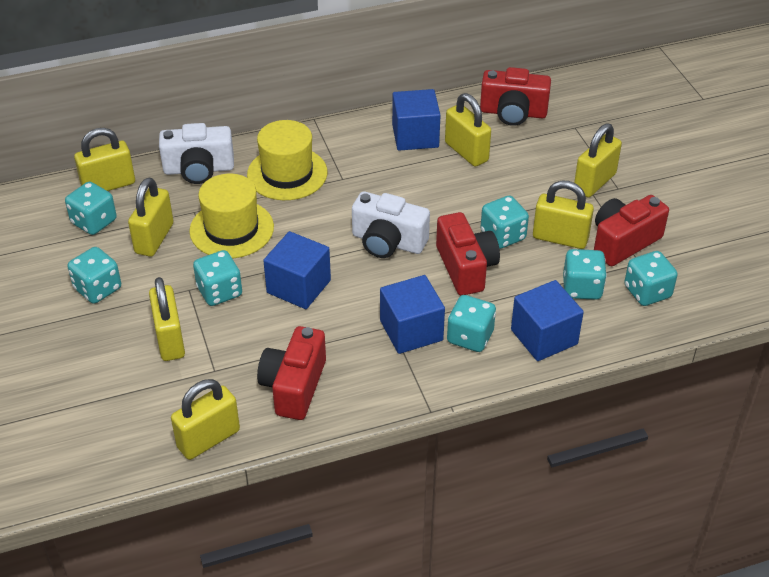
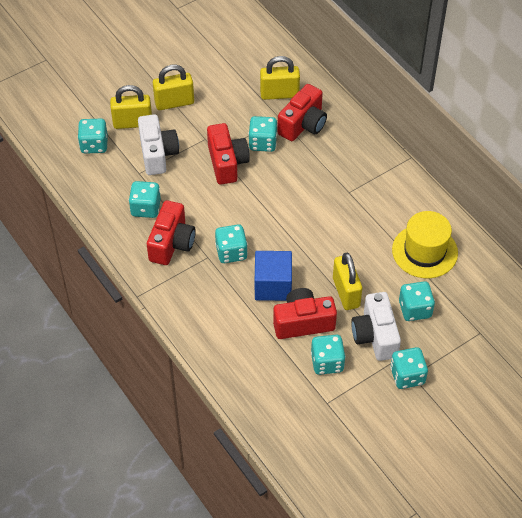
blue cube: [263,231,331,309] [380,275,445,354] [392,89,440,151] [511,280,584,361] = 4 -> [255,251,292,301] = 1
yellow hat: [189,174,274,258] [247,120,327,200] = 2 -> [392,211,458,278] = 1
yellow padlock: [74,128,135,191] [128,178,173,257] [149,277,185,361] [171,379,240,460] [445,93,491,167] [533,180,594,249] [574,124,622,197] = 7 -> [110,85,152,129] [153,64,194,110] [260,56,300,100] [333,253,362,310] = 4

